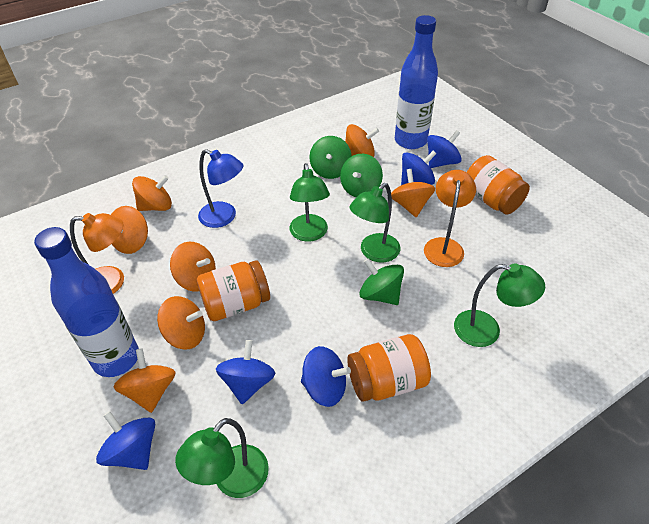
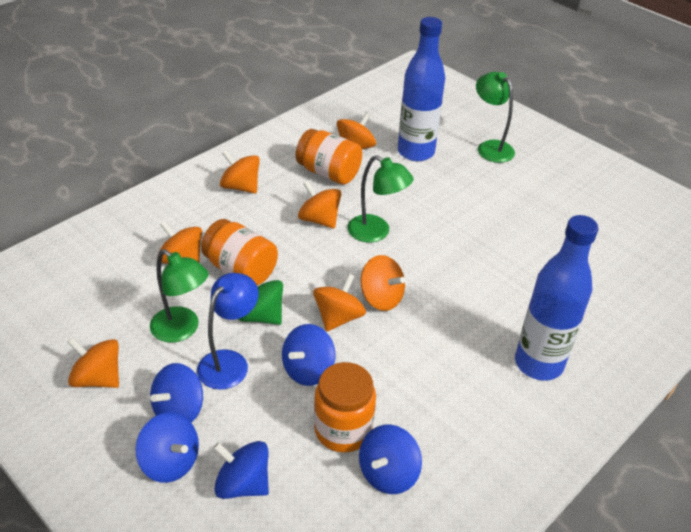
green lamp: [175,418,269,498] [290,163,330,242] [350,183,400,263] [454,263,545,347] = 4 -> [150,249,209,343] [347,155,414,243] [476,72,515,163] = 3
green spinning top: [309,136,352,179] [340,154,383,197] [359,258,404,305] = 3 -> [238,280,283,325] = 1
orange lamp: [70,213,124,294] [424,170,476,267] = 2 -> none = 0

